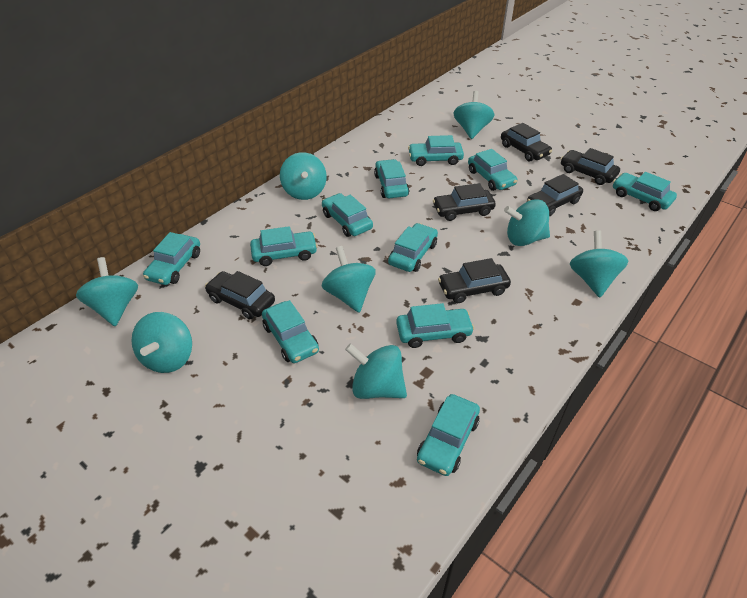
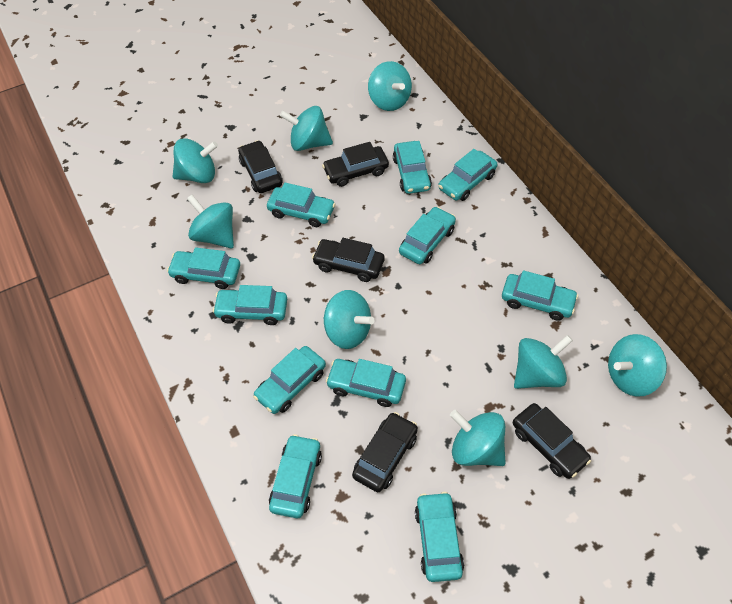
black car: [205,271,275,319] [433,183,496,221] [438,258,511,303] [501,123,552,161] [527,174,583,216] [561,148,620,185] = 6 -> [238,140,283,193] [312,238,384,282] [322,142,389,187] [352,412,418,492] [513,403,591,479] = 5

